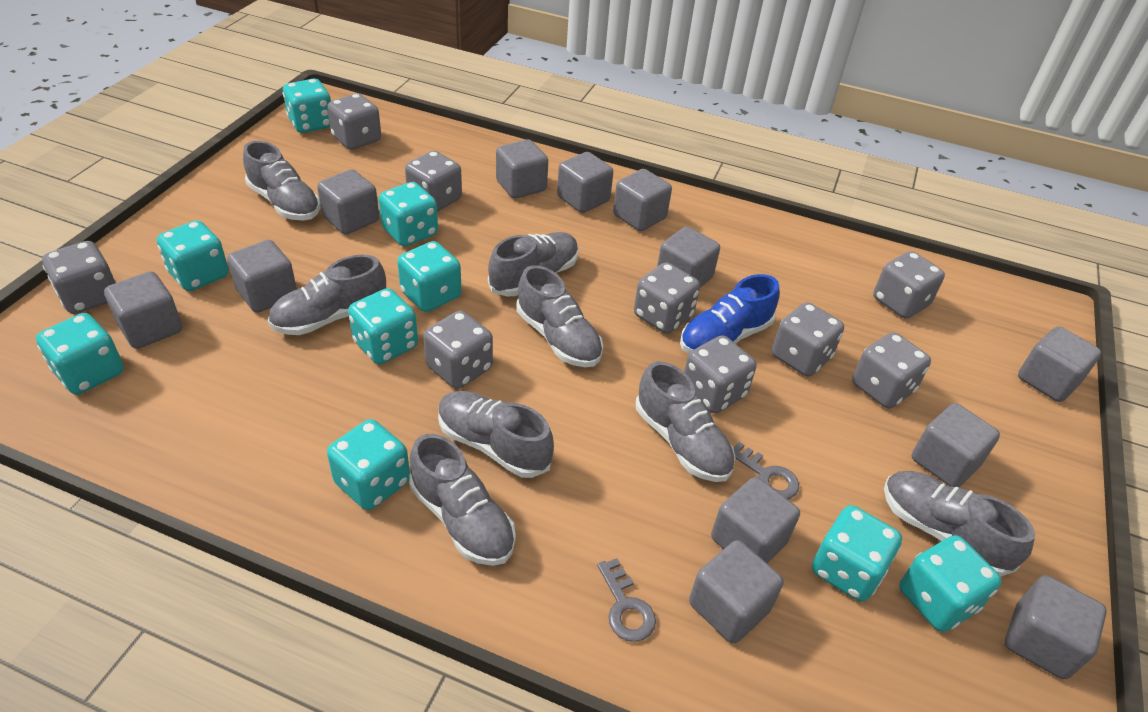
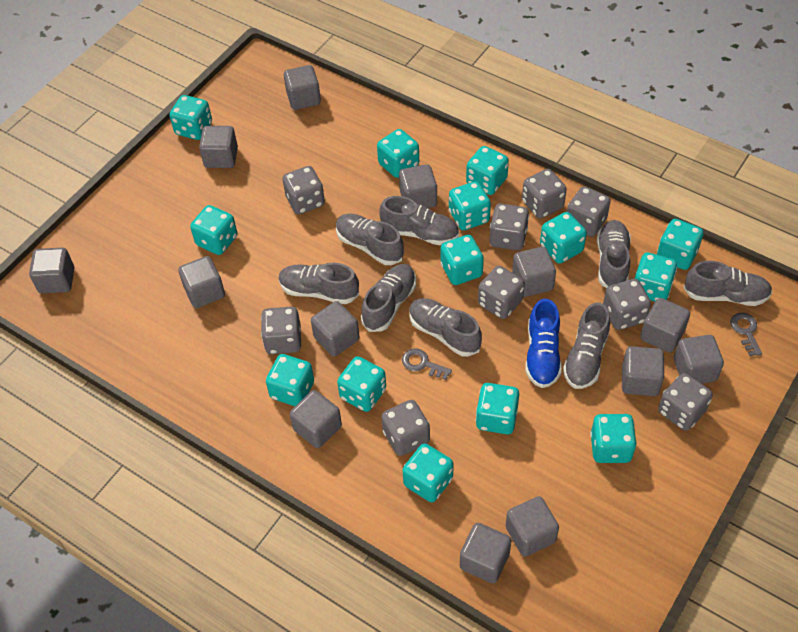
grey cube: [104,271,182,349] [227,240,297,313] [317,169,379,235] [496,139,548,199] [557,152,613,213] [613,169,672,231] [657,227,720,288] [689,540,784,644] [711,477,800,563] [912,403,1000,487] [1005,575,1107,679] [1018,326,1101,402] = 12 -> [29,248,74,293] [178,256,225,308] [199,126,238,168] [284,65,321,110] [290,390,342,448] [311,301,359,356] [399,164,437,208] [460,523,512,584] [505,496,559,557] [512,247,556,297] [622,346,664,396] [640,298,690,353] [674,335,724,384] = 13
turquoise dice: [36,313,124,395] [157,220,229,291] [283,79,331,133] [327,419,410,510] [348,288,418,364] [379,182,438,246] [397,241,462,312] [812,505,902,601] [899,535,1002,632] = 9 -> [169,95,212,140] [190,205,237,255] [266,354,314,406] [337,356,386,412] [377,129,419,178] [403,443,453,502] [441,235,484,285] [449,181,491,230] [466,146,509,195] [476,383,519,434] [540,212,587,263] [590,414,637,463] [635,253,677,302] [657,219,703,270] = 14

